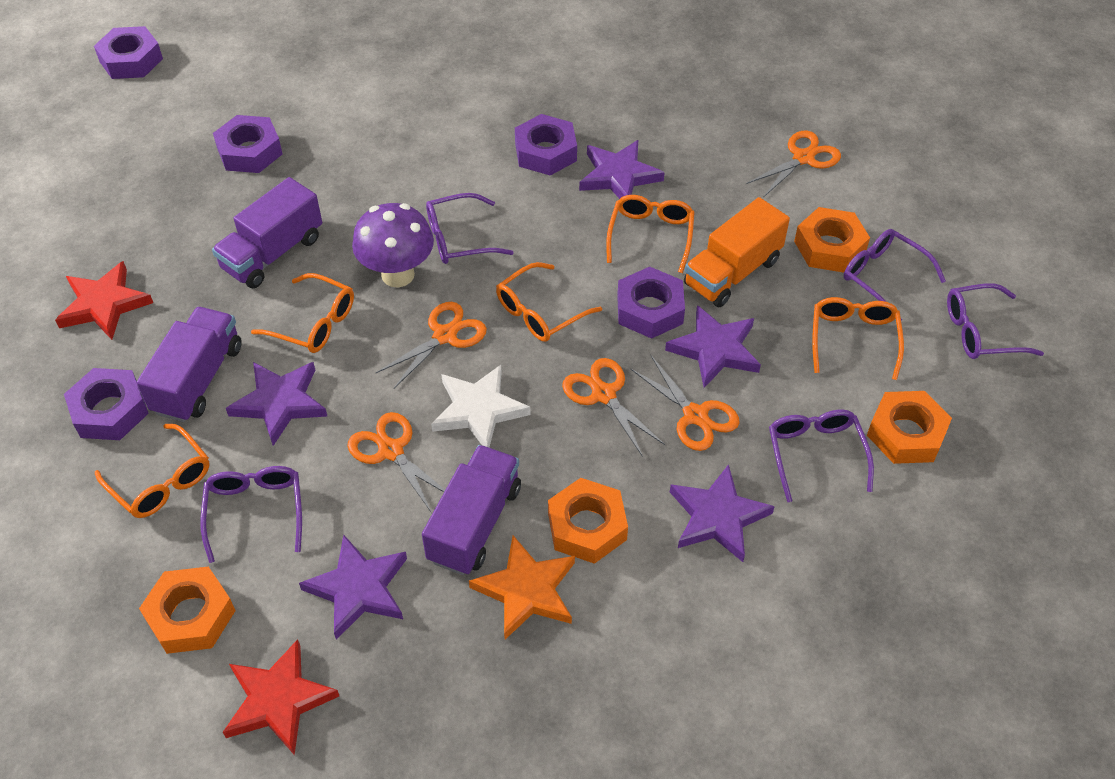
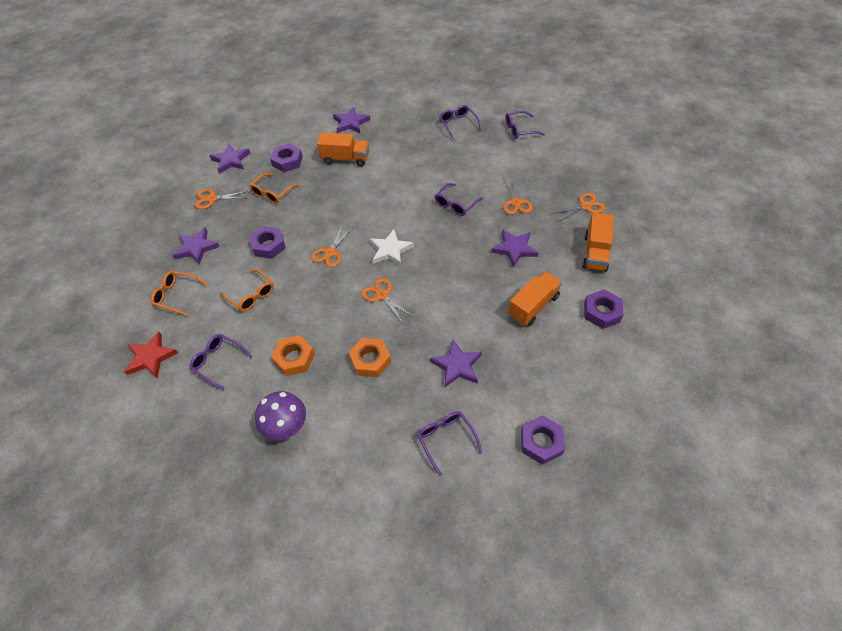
orange glasses: [95,424,210,518] [251,273,354,353] [496,262,602,342] [606,195,695,273] [812,297,904,380] = 5 -> [151,271,208,316] [221,269,274,311] [249,173,299,204] = 3
orange nut: [139,566,236,654] [548,478,628,564] [794,207,870,273] [867,391,952,464] = 4 -> [271,335,315,376] [349,338,391,377] = 2
orange star: [469,535,575,639] = 1 -> none = 0
orange truck: [684,197,790,307] = 1 -> [317,132,369,167] [508,271,562,326] [582,212,614,272] = 3
purple nut: [64,368,149,440] [94,26,163,79] [213,115,283,173] [515,114,577,176] [617,267,685,339] = 5 -> [249,226,286,259] [270,144,303,172] [521,415,565,465] [584,289,624,329] = 4
purple truck: [137,307,242,422] [212,177,322,288] [422,445,521,575] = 3 -> none = 0
red star: [55,261,153,340] [223,639,339,755] = 2 -> [124,332,178,378] = 1

